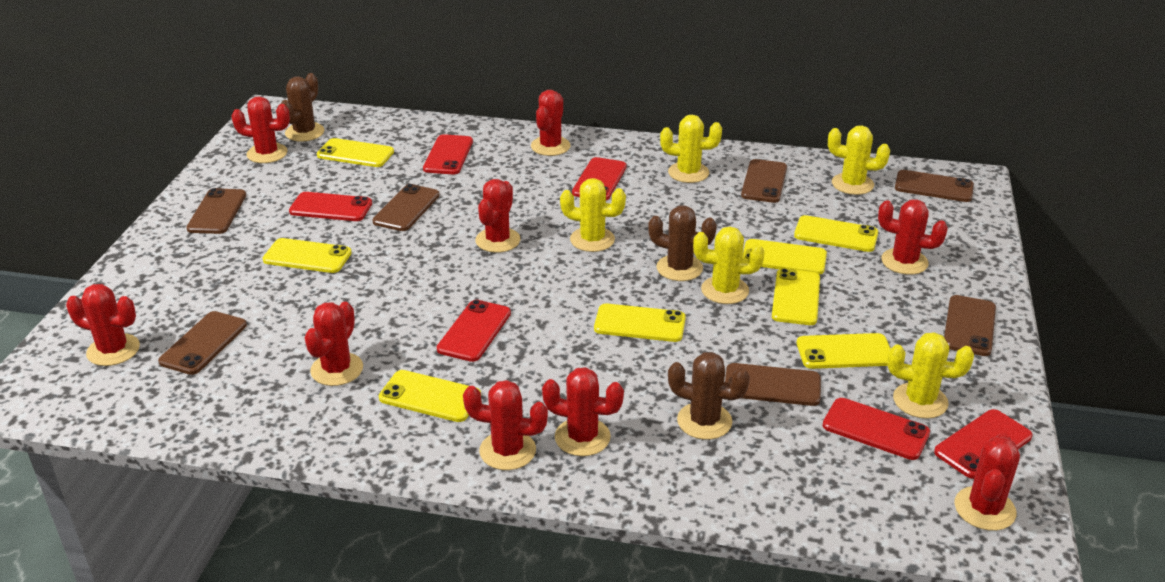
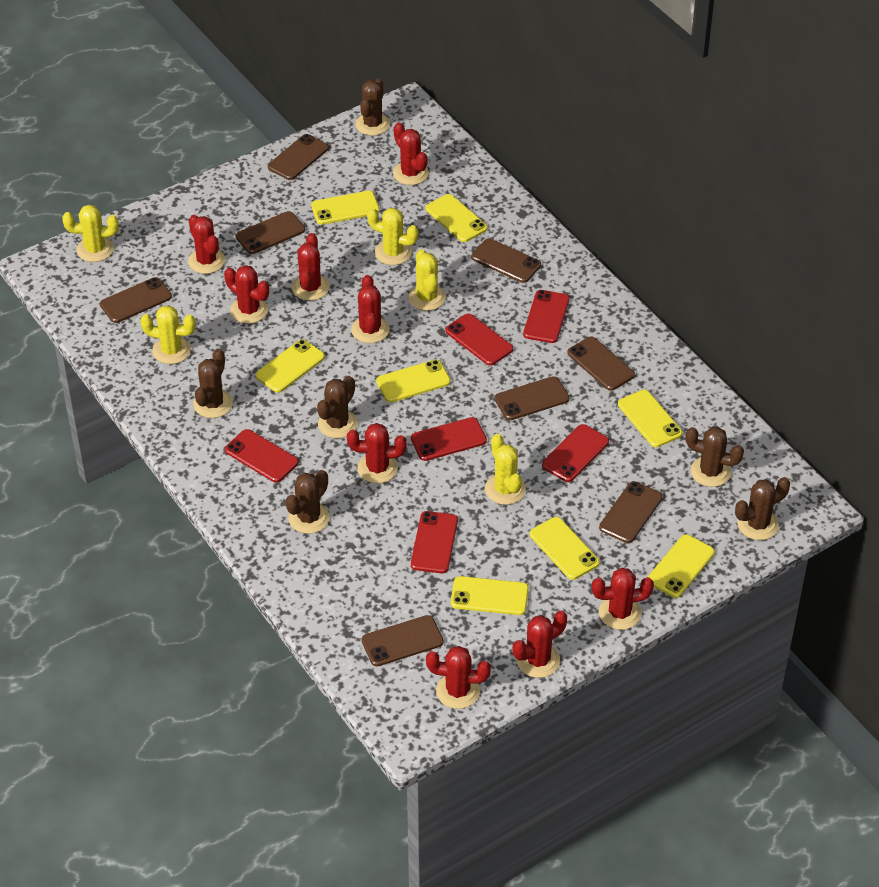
brown cactus: [281,73,324,142] [648,205,717,281] [668,352,750,440] = 3 -> [193,349,233,418] [286,470,330,534] [317,376,358,438] [355,78,390,136] [686,427,744,487] [735,477,790,540] = 6
brown phone: [158,311,247,375] [186,188,246,234] [372,184,440,231] [725,363,821,406] [741,159,787,203] [895,170,974,202] [944,295,996,356] = 7 -> [100,277,172,323] [236,211,305,254] [268,134,329,180] [362,615,444,666] [471,239,541,283] [495,376,569,420] [567,337,635,391] [599,481,663,543] = 8

